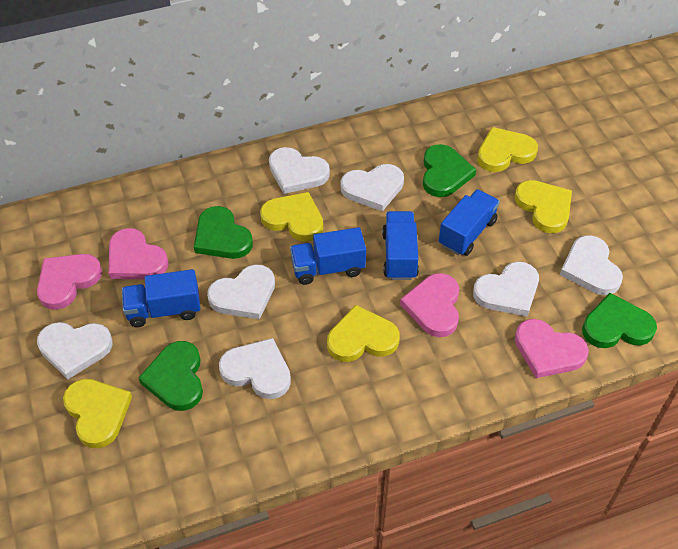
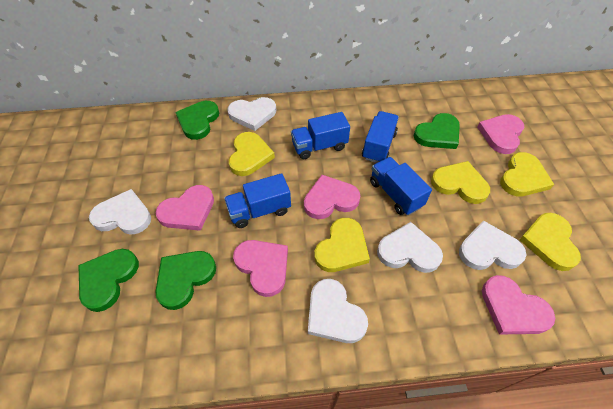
pink heart: [37,254,102,310] [108,228,169,279] [400,273,459,337] [515,319,589,378] = 4 -> [156,185,214,231] [233,240,288,297] [304,175,360,219] [477,114,524,154] [482,275,555,335] = 5
white heart: [37,322,113,379] [207,264,275,320] [219,338,291,399] [269,147,330,194] [341,164,404,211] [473,261,539,317] [560,235,623,295] = 7 -> [89,189,151,235] [227,97,276,131] [308,279,368,343] [377,222,443,273] [459,220,526,270] = 5

